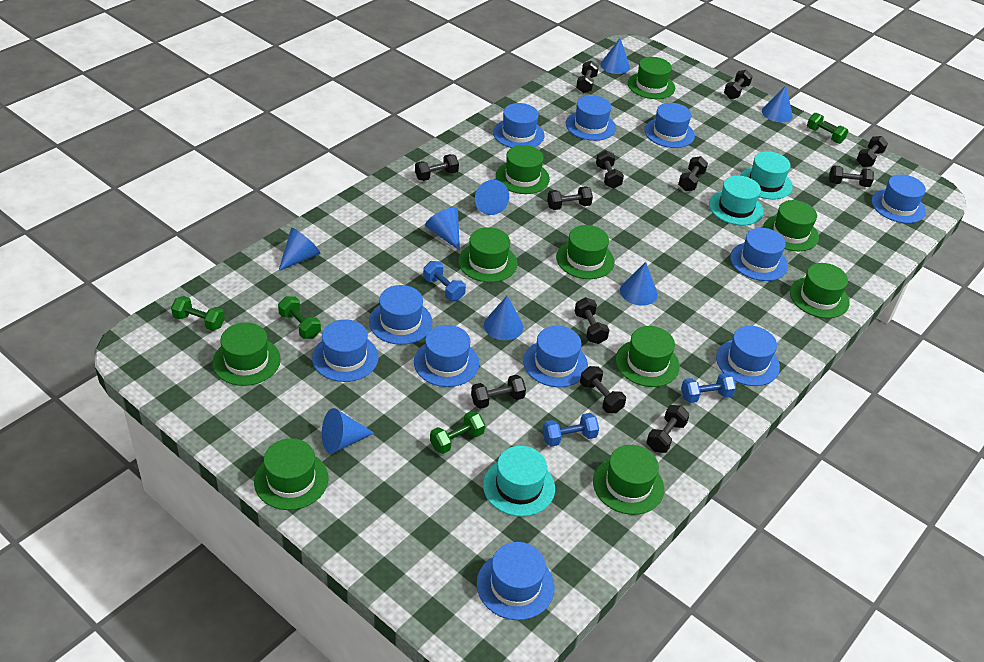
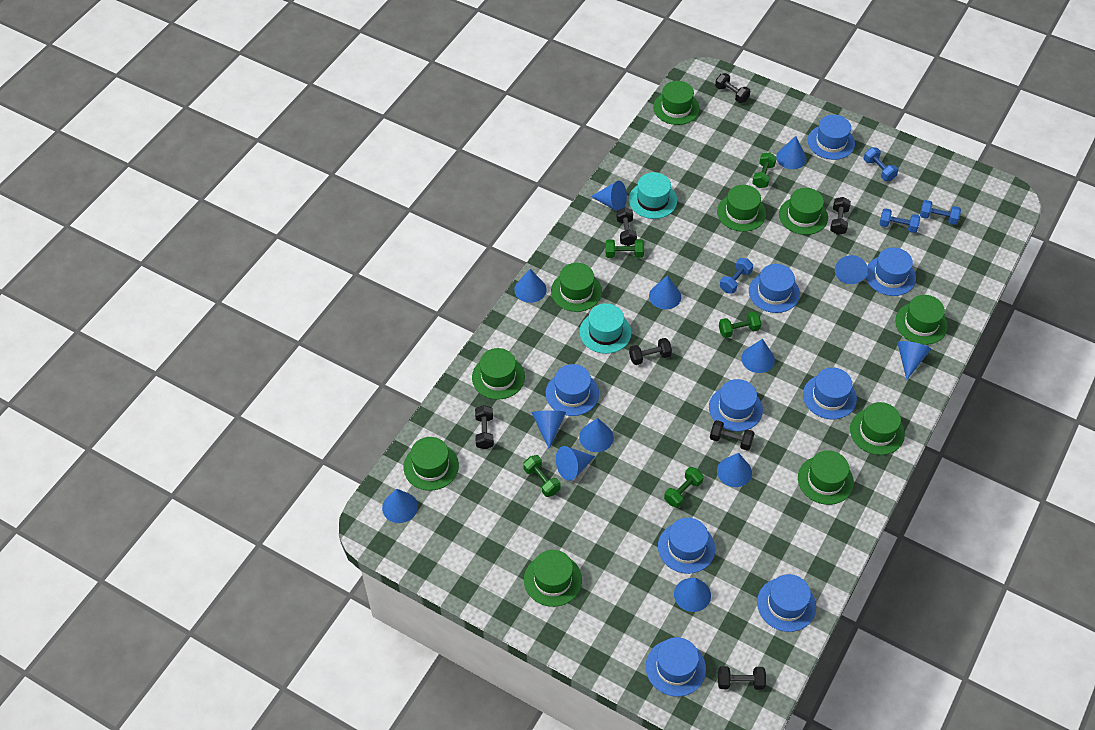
black dumbbell: [415,154,459,181] [471,375,526,409] [547,186,593,210] [574,297,609,344] [576,61,599,93] [580,366,626,413] [596,150,624,189] [646,405,689,453] [678,156,708,191] [724,70,753,99] [829,165,874,187] [856,136,888,167] = 12 -> [475,405,494,449] [616,207,637,246] [629,338,672,365] [710,420,755,451] [715,73,750,103] [718,666,766,690] [830,197,851,235] = 7
blue cone: [279,228,320,271] [322,408,374,454] [425,207,460,251] [475,180,509,215] [484,296,523,340] [601,38,630,74] [620,262,658,306] [762,85,793,122] = 8 -> [382,489,418,523] [514,269,547,303] [532,410,566,449] [556,446,596,481] [579,418,614,452] [591,181,627,211] [649,275,681,309] [674,578,711,612] [717,453,752,487] [741,339,775,373] [776,136,806,169] [835,255,868,284] [897,341,931,380] = 13
blue dumbbell: [423,261,466,301] [542,413,599,447] [681,373,736,403] = 3 -> [720,258,753,294] [864,148,898,181] [880,208,920,233] [920,200,961,225] = 4
blue hat: [312,319,379,382] [369,285,433,345] [414,325,479,387] [477,542,555,620] [493,103,545,148] [523,326,588,387] [566,95,616,141] [644,103,695,148] [716,326,780,386] [730,228,788,281] [871,174,926,223] = 11 -> [546,364,599,416] [646,637,706,697] [658,518,715,574] [709,379,763,431] [749,264,800,313] [757,574,816,632] [803,368,857,419] [808,115,855,160] [866,247,916,296] = 9
green dumbbell: [171,296,225,331] [278,296,321,339] [430,411,485,454] [807,113,848,144] = 4 -> [523,455,560,497] [606,239,644,258] [664,467,704,508] [719,312,761,338] [752,152,777,188] = 5
turquoise hat: [483,446,555,517] [709,176,764,225] [740,151,793,199] = 3 -> [579,303,632,354] [629,172,677,219] = 2

